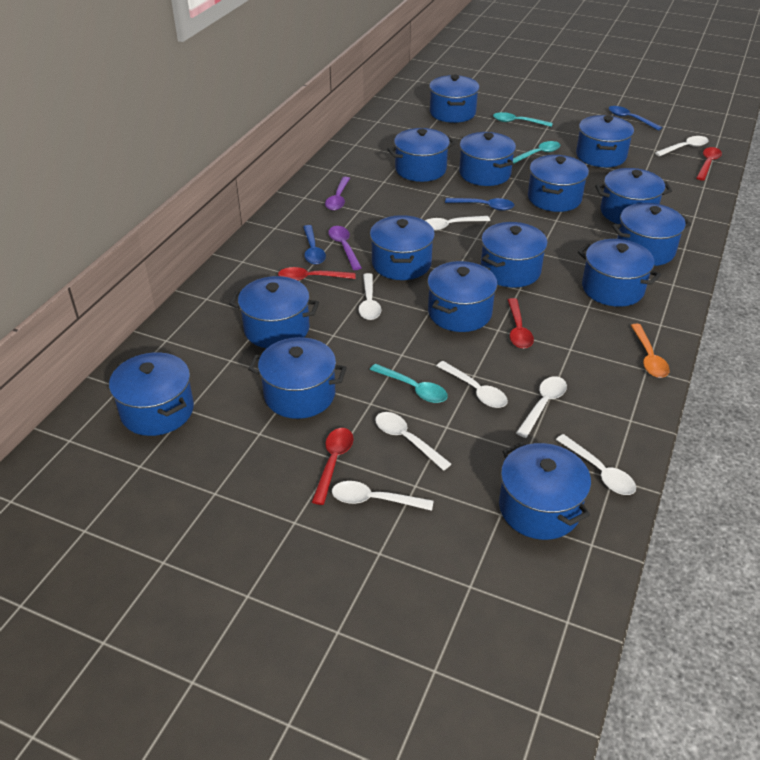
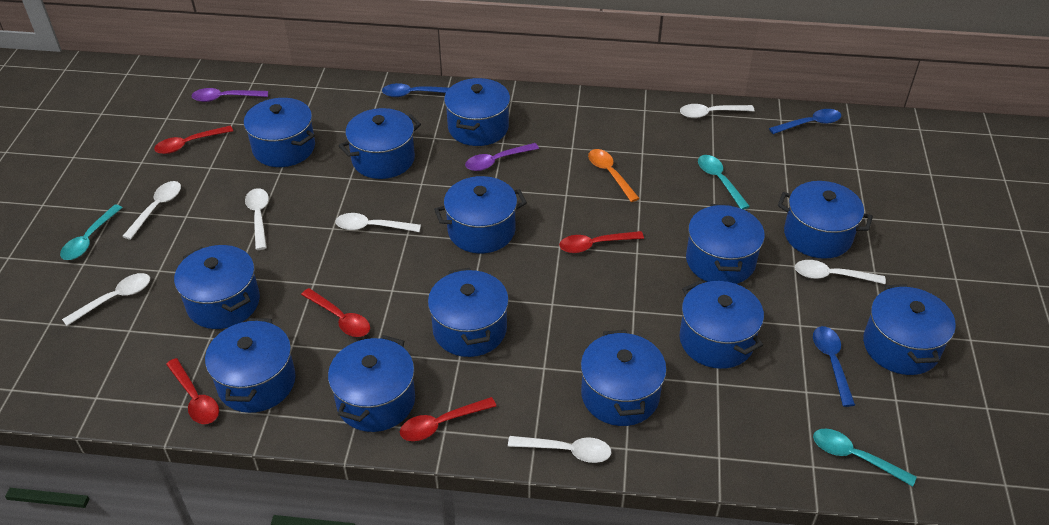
blue pot: [109,352,194,436] [229,276,319,348] [248,337,347,419] [370,215,435,280] [387,128,456,182] [427,261,497,332] [429,74,479,123] [459,132,516,186] [481,222,548,288] [499,442,591,540] [528,155,589,212] [576,115,634,167] [578,239,661,307] [595,168,672,224] [612,203,691,266] = 15 -> [174,245,260,329] [205,318,296,413] [244,98,315,167] [328,335,415,432] [339,108,421,179] [428,268,509,357] [434,176,527,253] [444,78,510,146] [581,330,667,426] [679,280,764,369] [686,204,765,284] [778,181,873,259] [863,284,956,375] = 13
red spoon: [278,267,356,281] [312,428,354,505] [508,298,534,349] [697,147,722,181] = 4 -> [154,126,233,154] [166,358,219,424] [301,288,370,337] [400,397,496,441] [559,231,644,253] = 5
white spoon: [332,481,433,511] [359,273,382,320] [375,412,451,471] [425,216,490,231] [436,361,508,408] [516,376,567,438] [556,434,636,495] [655,136,709,156] = 8 -> [62,273,150,326] [122,181,181,240] [245,188,269,250] [335,213,421,232] [508,436,612,463] [680,104,754,118] [795,260,886,284] = 7

